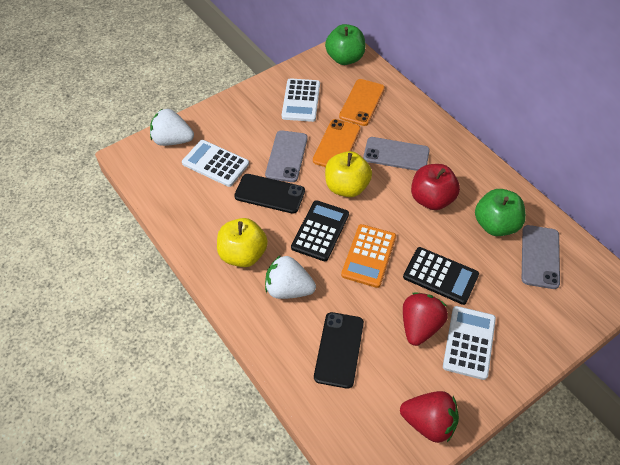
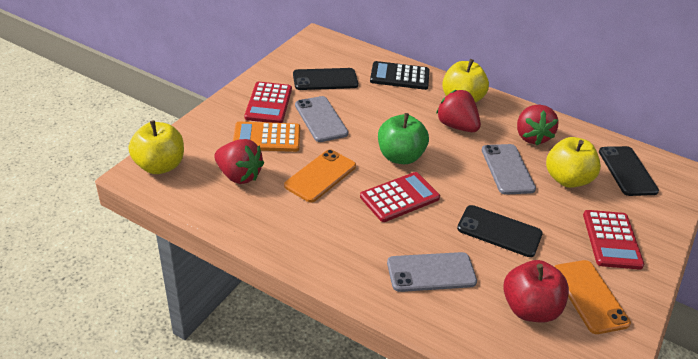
black calculator: [291,200,349,261] [403,247,479,305] = 2 -> [370,61,429,90] = 1
black phone: [234,174,305,214] [314,312,364,389] = 2 -> [293,68,358,90] [457,205,543,257] [599,146,659,196] = 3
green apple: [325,24,366,65] [475,189,526,236] = 2 -> [378,113,429,164] = 1
red calculator: none = 0 -> [244,82,292,123] [360,172,440,222] [583,210,644,270] = 3
red strawberry: [400,391,459,443] [403,292,448,346] = 2 -> [214,139,264,184] [436,90,481,132] [517,105,558,145] = 3
white calculator: [182,140,249,187] [282,78,320,122] [443,306,496,380] = 3 -> none = 0
white strawberry: [150,108,194,146] [265,255,316,299] = 2 -> none = 0
yellow apple: [217,218,268,267] [325,151,372,197] = 2 -> [128,120,184,174] [442,59,489,103] [546,137,601,188] = 3

